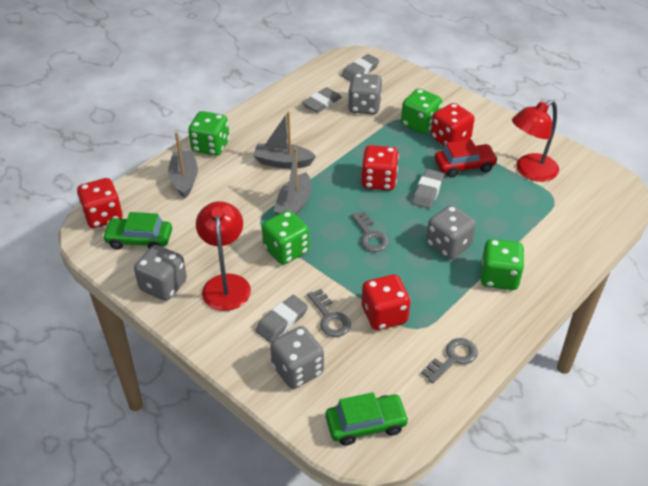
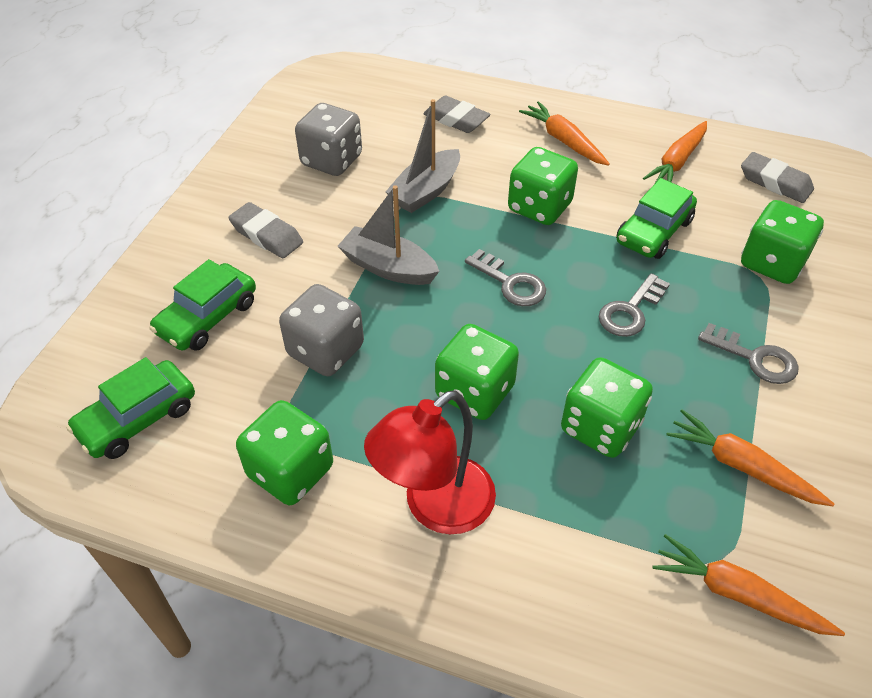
green car: [102,212,172,250] [326,392,409,446] = 2 -> [66,357,195,459] [149,259,256,351] [616,178,697,259] = 3
green dice: [188,111,230,156] [262,210,309,265] [401,89,442,134] [481,239,524,290] = 4 -> [236,400,333,505] [435,324,519,420] [508,147,578,225] [561,357,653,458] [741,200,824,284] = 5
grey boat: [168,132,198,198] [253,112,316,169] [274,148,311,215] = 3 -> [338,185,439,285] [386,99,460,213] = 2
grey dice: [134,245,187,301] [270,326,324,389] [348,73,382,114] [426,205,476,259] = 4 -> [279,284,364,376] [295,103,362,176] = 2
grey eraser: [256,295,308,342] [302,87,342,113] [341,54,379,81] [412,169,444,209] = 4 -> [229,202,303,258] [423,95,490,133] [741,152,814,203] = 3
orange carrot: none = 0 -> [519,101,610,166] [643,121,707,183] [653,534,845,636] [667,410,835,506] = 4
red car: [435,139,498,178] = 1 -> none = 0
red dice: [77,178,122,228] [361,145,399,190] [362,274,410,330] [431,103,475,146] = 4 -> none = 0
red lamp: [196,201,251,311] [512,100,559,182] = 2 -> [364,390,496,534] = 1

